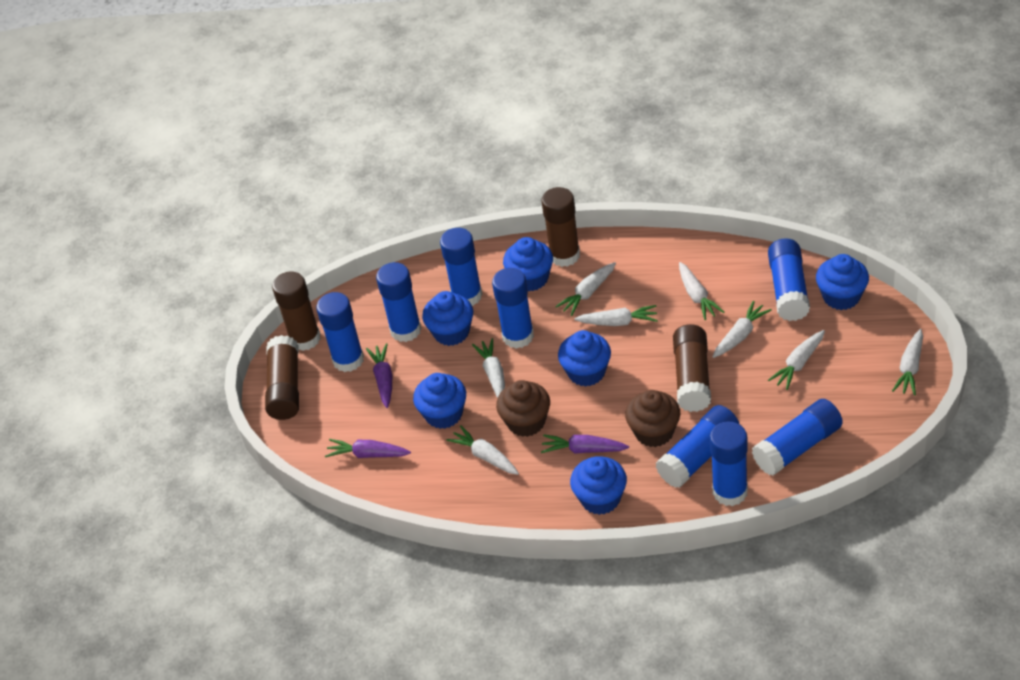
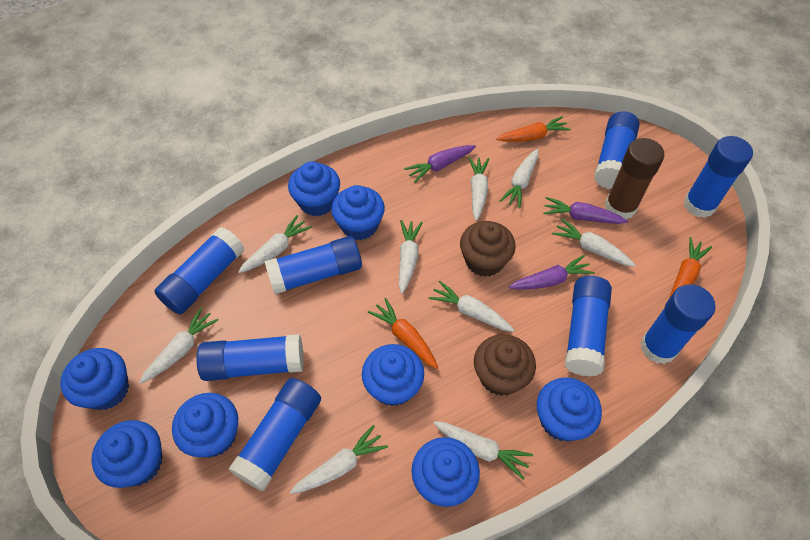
blue cupcake: [413,373,466,429] [422,291,473,346] [503,237,553,292] [558,330,611,387] [570,456,627,515] [816,254,869,310] = 6 -> [60,348,129,410] [91,420,162,488] [172,393,238,457] [288,161,340,216] [331,185,385,240] [362,344,424,406] [411,437,480,507] [537,377,602,441] = 8
brown glue stick: [265,335,299,420] [272,272,321,351] [541,187,580,267] [673,324,711,412] = 4 -> [605,138,664,220] = 1
orange carrot: none = 0 -> [368,298,438,369] [496,116,571,142] [670,237,712,297] = 3
white carrot: [446,425,519,475] [472,338,505,398] [555,262,616,316] [574,305,658,326] [679,262,724,320] [713,301,772,358] [768,330,825,390] [892,329,923,396] = 8 -> [139,307,219,383] [238,215,312,273] [290,425,388,494] [399,220,423,294] [428,281,515,332] [433,421,533,480] [468,157,489,221] [500,149,538,208] [552,219,635,267] = 9

